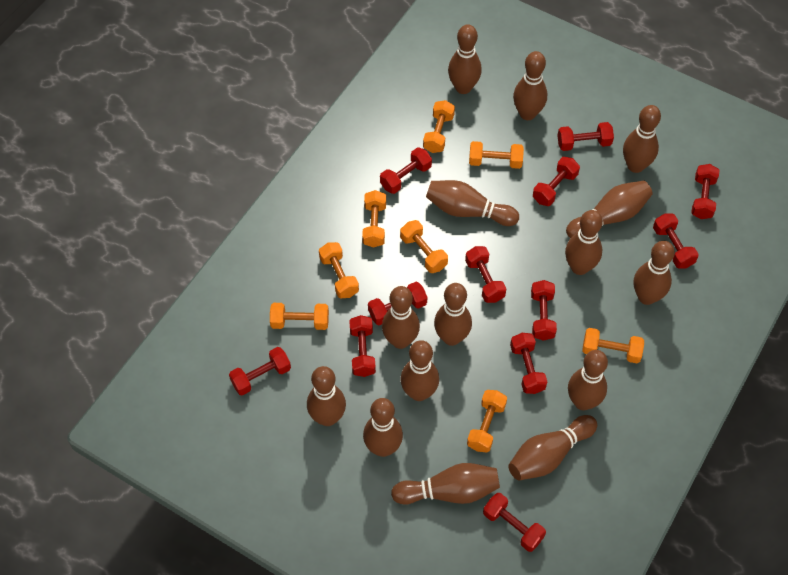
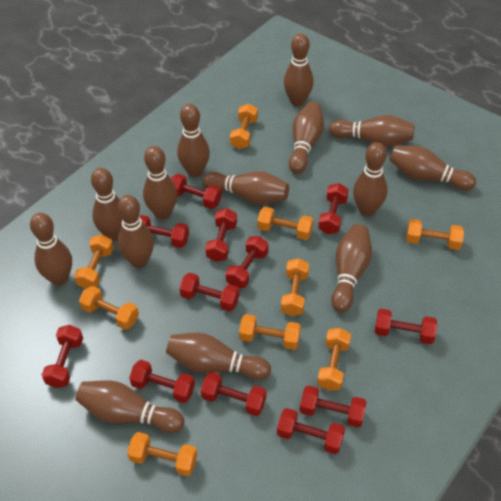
brown bowling pin: [307,366,346,426] [363,398,403,457] [382,286,420,349] [391,463,500,505] [400,340,439,401] [426,180,519,226] [434,283,472,346] [448,24,482,94] [508,415,597,480] [513,51,547,120] [565,210,603,275] [566,180,653,238] [568,350,608,410] [623,105,661,173] [634,241,675,305] = 15 -> [30,213,72,286] [76,380,184,433] [91,168,122,241] [117,195,154,268] [143,146,177,219] [166,333,271,380] [177,104,210,177] [203,171,289,205] [283,33,314,106] [289,101,324,174] [329,115,414,147] [331,224,372,313] [353,142,388,216] [390,146,476,191] = 14
orange dumbbell: [270,303,329,330] [319,242,359,298] [362,190,386,248] [400,220,448,273] [423,100,455,153] [467,390,507,453] [469,141,524,169] [582,328,644,363] = 8 -> [74,235,114,289] [79,286,139,330] [127,432,197,476] [230,104,258,149] [239,314,301,350] [258,207,313,240] [281,258,309,316] [317,328,351,391] [406,219,464,250] = 9

